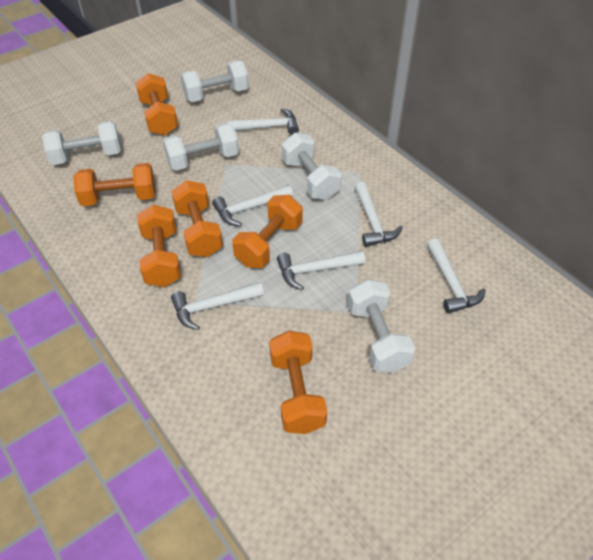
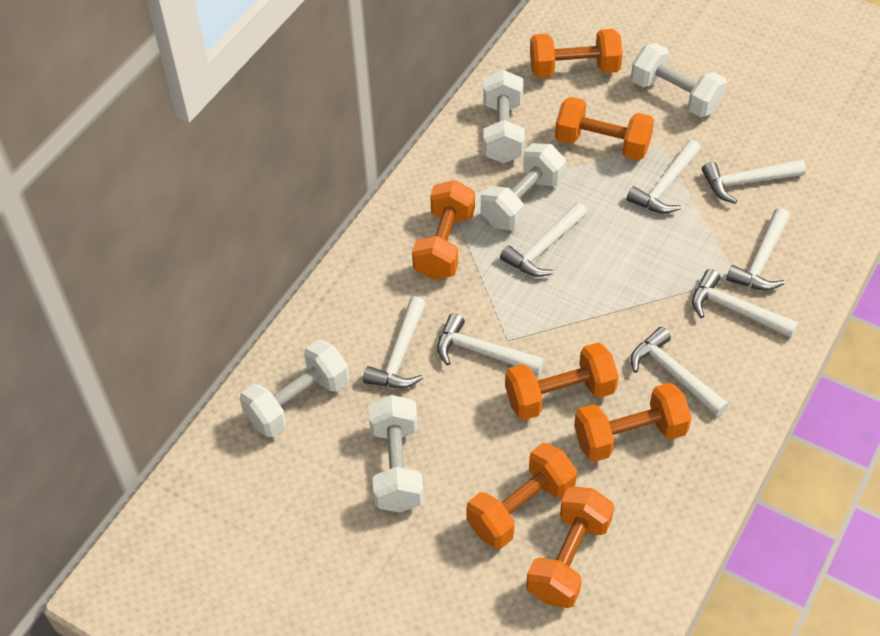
orange dumbbell: [73,163,156,206] [135,73,178,135] [137,205,181,287] [171,180,223,257] [232,195,303,268] [269,331,327,434] = 6 -> [412,180,475,280] [466,443,577,549] [505,343,619,420] [526,487,614,608] [530,29,623,78] [555,97,654,161] [574,383,692,462] = 7
white hammer: [171,282,264,330] [212,185,293,226] [227,108,299,135] [277,251,365,290] [354,182,403,247] [427,238,486,314] = 6 -> [363,296,426,388] [437,313,544,375] [500,202,588,277] [626,140,701,214] [631,327,729,417] [692,269,798,338] [702,159,806,204] [726,208,790,291] = 8

